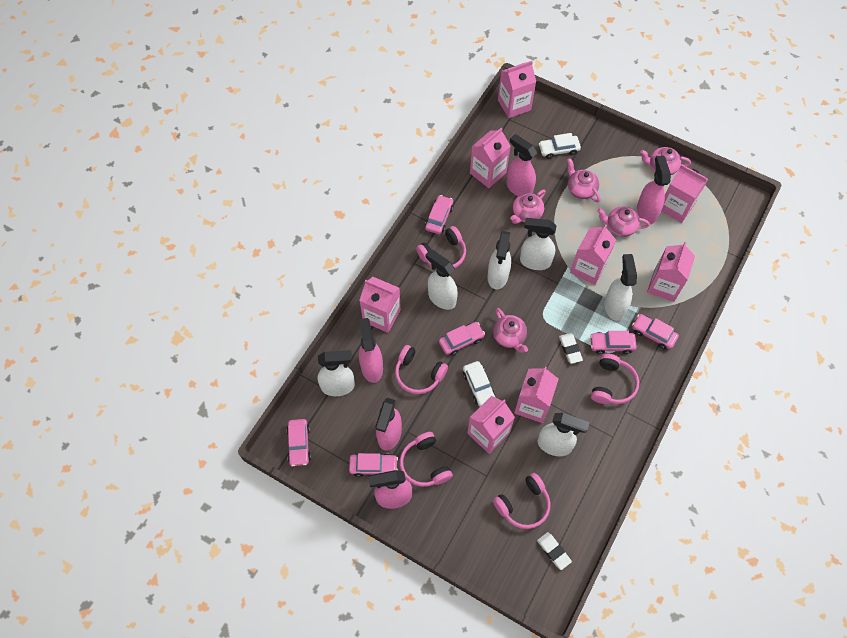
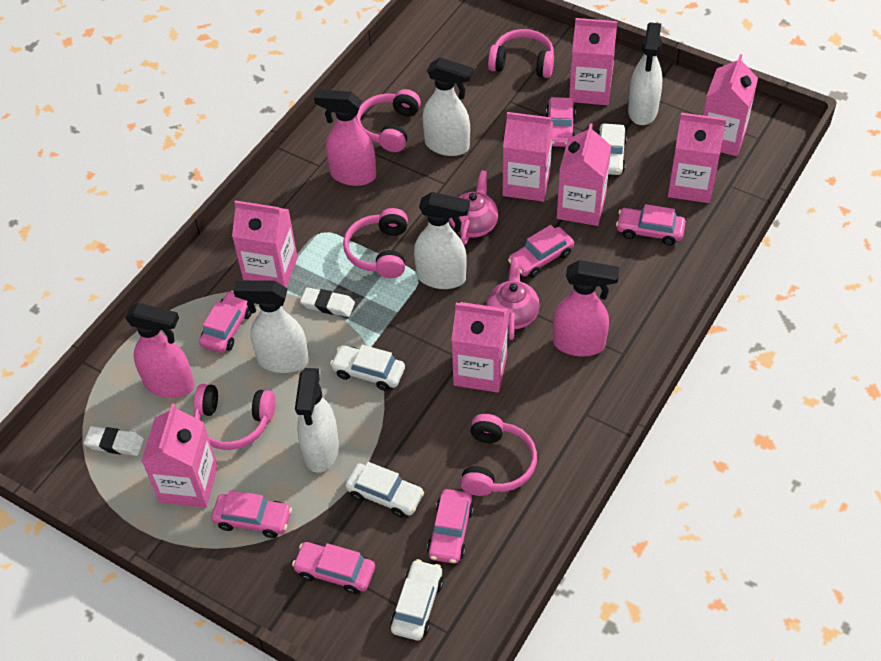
pink car: [287,419,311,466] [349,453,398,477] [425,195,453,234] [439,322,485,355] [590,331,637,354] [632,314,679,350] = 6 -> [199,291,252,353] [211,490,292,538] [292,542,375,594] [427,489,474,564] [508,225,574,278] [546,97,576,147] [616,204,686,245] = 7
pink spray bottle: [359,318,383,383] [368,470,412,509] [375,398,402,451] [507,134,537,196] [637,155,671,224] = 5 -> [125,303,195,398] [314,90,376,186] [553,260,619,356] = 3
pink teapot: [493,308,528,353] [510,190,546,224] [567,158,601,202] [597,206,650,237] [640,147,691,175] = 5 -> [449,170,498,245] [487,257,540,340] = 2
white car: [463,361,496,407] [539,133,581,159] = 2 -> [330,345,405,391] [345,462,424,518] [390,559,444,640] [597,124,627,175] = 4
white spray bottle: [317,350,355,396] [425,249,458,310] [488,231,511,290] [520,218,556,270] [537,413,589,456] [604,254,637,321] = 6 -> [234,280,309,373] [295,368,339,473] [414,192,470,289] [423,58,474,156] [628,22,663,125] = 5

